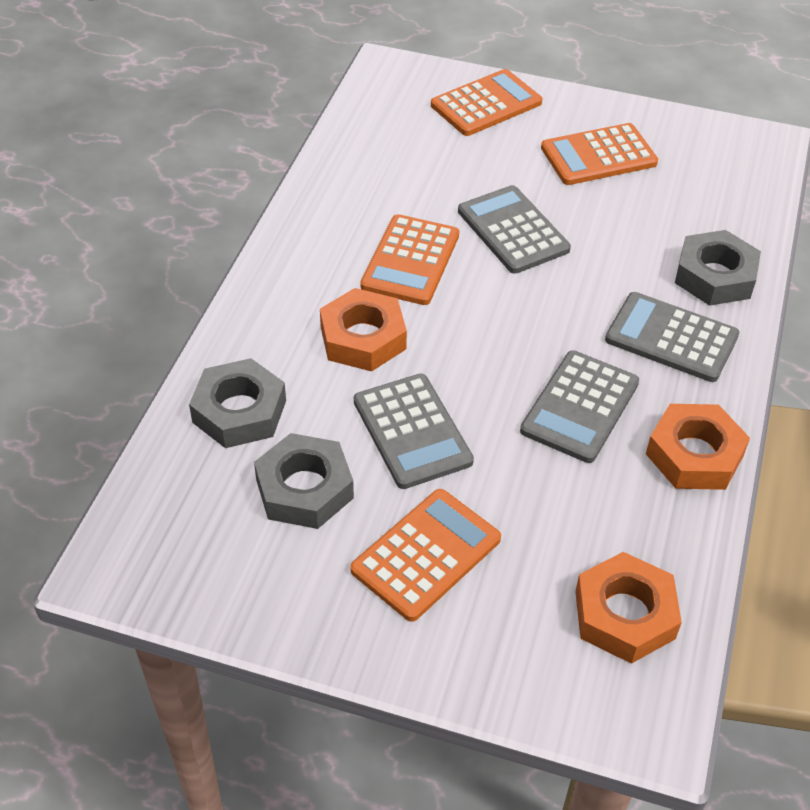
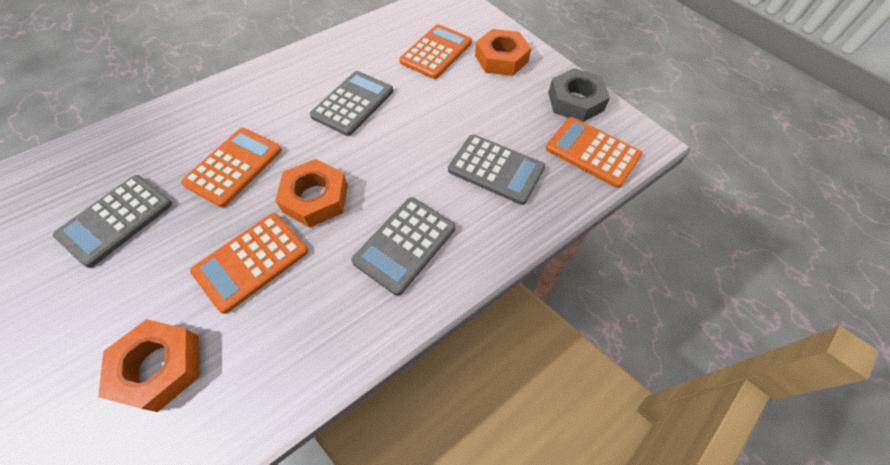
grey nut: [189,358,286,448] [254,433,354,529] [675,230,761,306] = 3 -> [548,68,610,122] = 1

